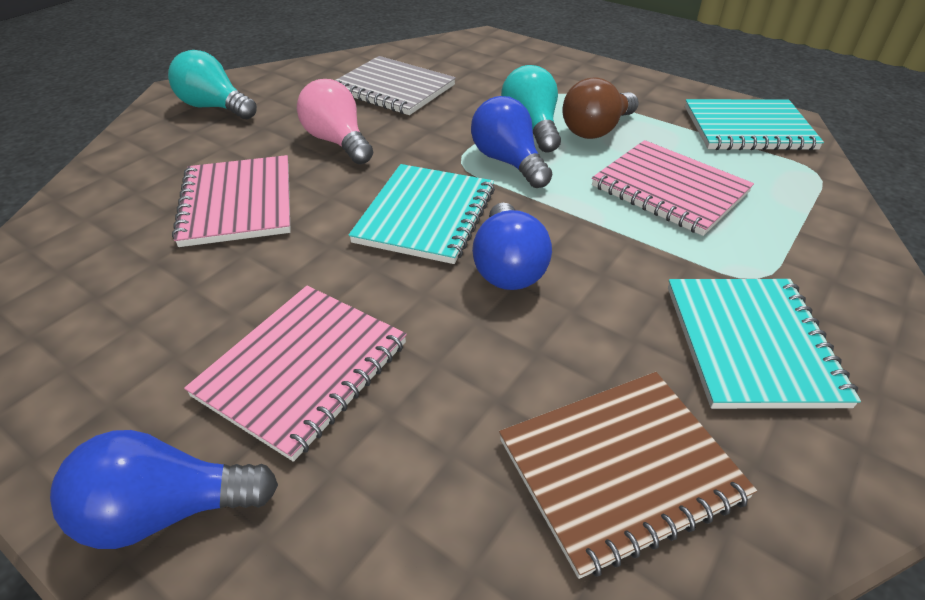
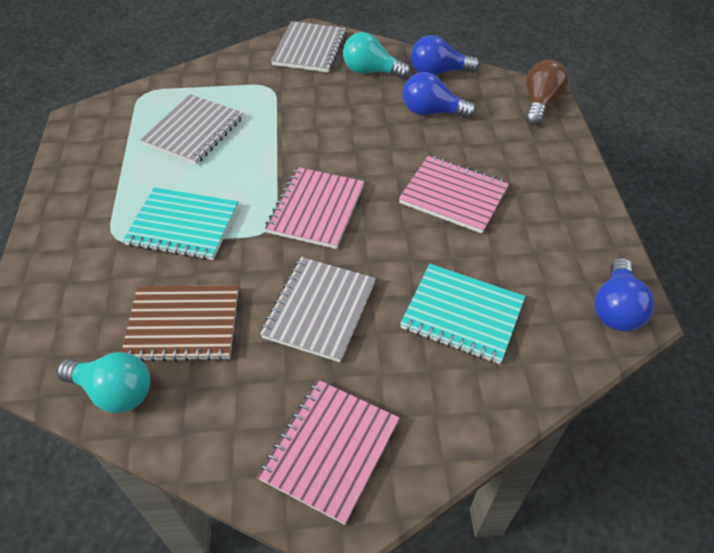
grey notebook: [335,56,456,115] = 1 -> [140,94,243,165] [260,257,376,362] [271,21,346,72] = 3
pink light bulb: [297,79,373,164] = 1 -> none = 0
turquoise notebook: [349,164,495,264] [668,279,861,409] [685,99,824,151] = 3 -> [123,187,238,260] [400,264,525,364] = 2

